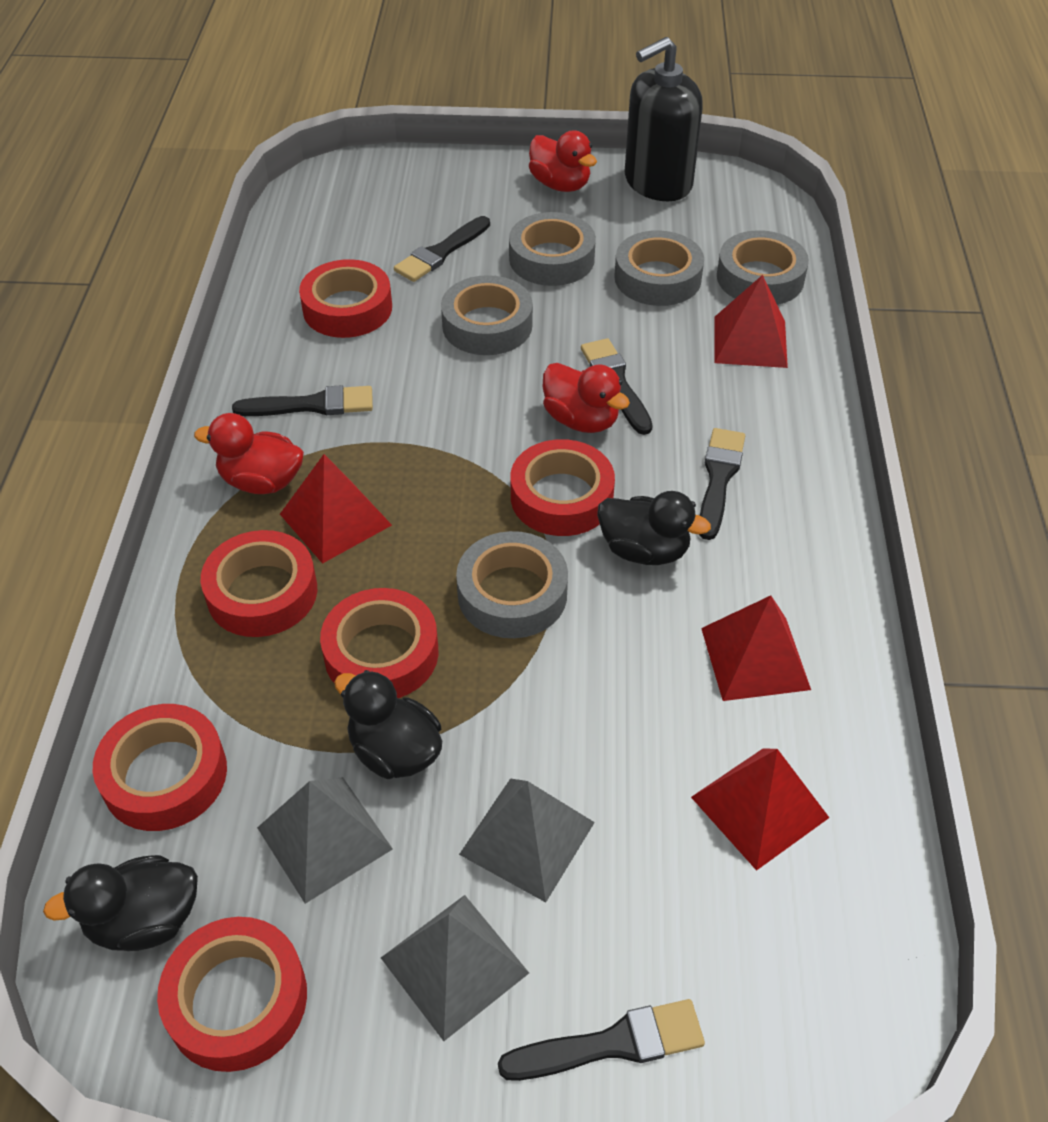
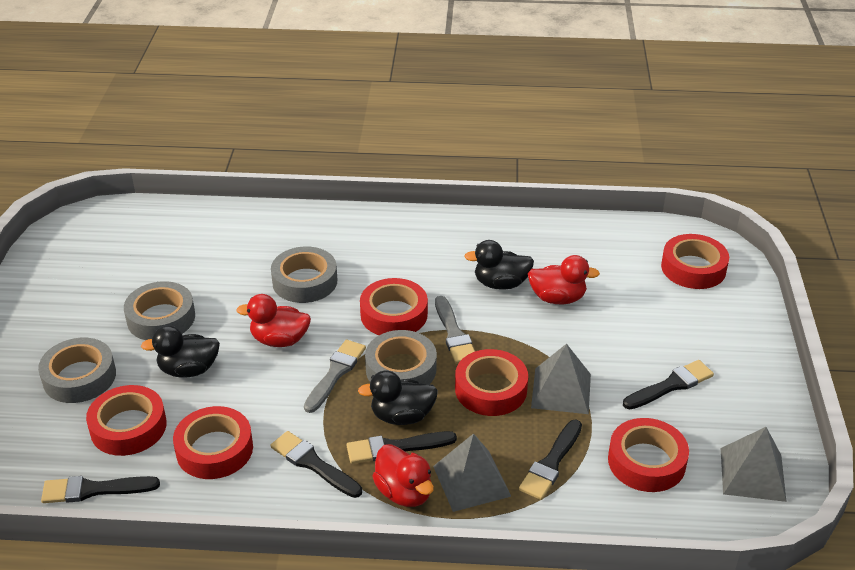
black soap dispenser: [625,37,703,201] = 1 -> none = 0
grey brush: none = 0 -> [304,340,366,413] [435,296,475,364] = 2
grey tape: [441,275,533,355] [456,531,568,638] [509,212,596,286] [614,230,704,306] [717,230,809,305] = 5 -> [38,338,116,403] [124,281,195,340] [271,247,337,303] [365,330,437,384] = 4
red pyramid: [280,454,392,564] [691,748,829,871] [701,595,811,701] [714,275,788,368] = 4 -> none = 0

